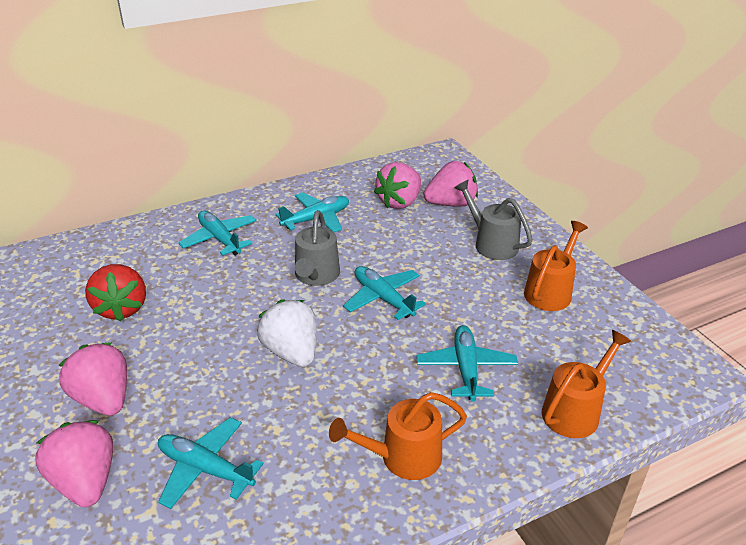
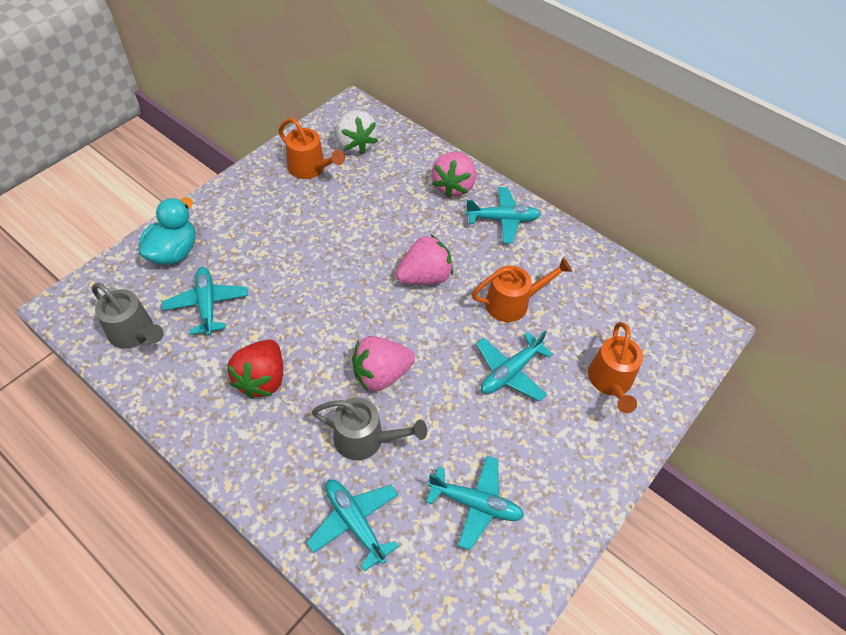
pink strawberry: [35,420,113,507] [59,342,127,416] [374,162,421,209] [424,161,478,207] = 4 -> [352,336,415,391] [396,234,453,285] [432,152,476,198] = 3
turquoise duck: none = 0 -> [139,198,195,265] = 1

